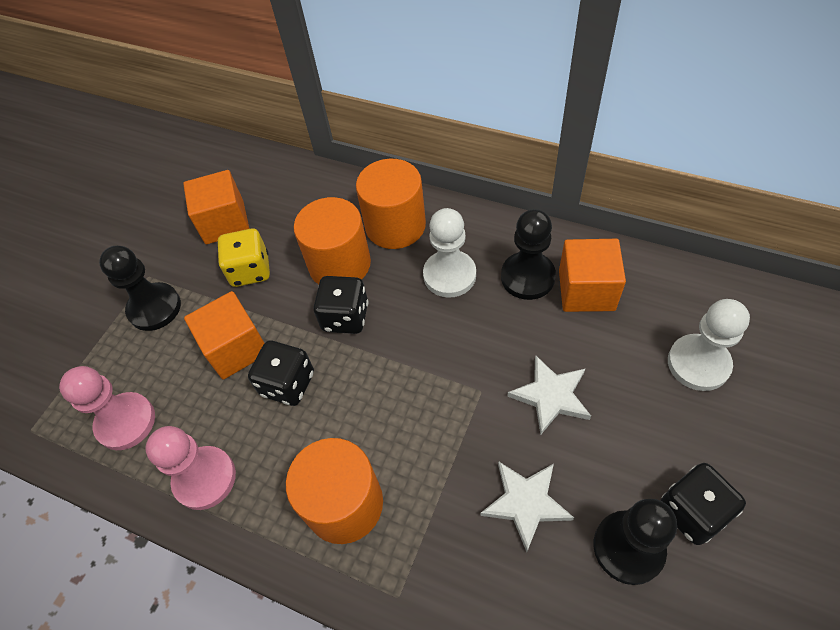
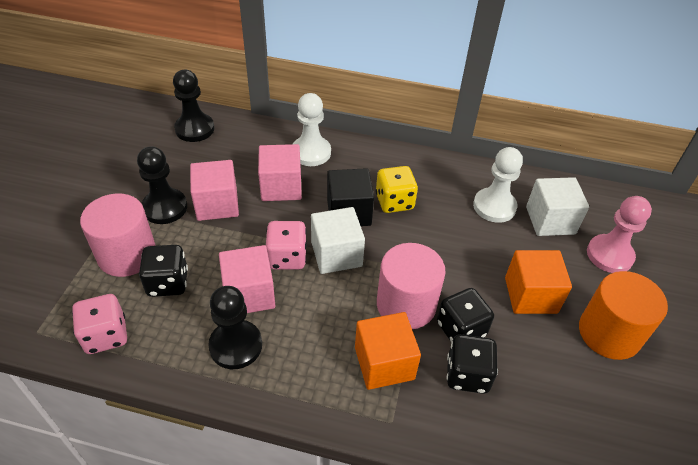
black cube: none = 0 -> [327,168,374,226] = 1
orange cube: [183,170,250,244] [184,291,264,379] [559,239,626,312] = 3 -> [355,312,421,390] [505,250,572,314] = 2
orange cylinder: [286,438,383,544] [294,197,371,284] [356,159,426,249] = 3 -> [579,271,668,360] = 1
pink cube: none = 0 -> [190,160,239,221] [219,245,275,313] [258,144,302,201] = 3
pink cylinder: none = 0 -> [80,194,156,277] [377,243,446,329] = 2
pink dice: none = 0 -> [72,294,127,354] [266,221,307,269] = 2
pink pawn: [59,366,155,450] [145,426,236,510] = 2 -> [587,196,652,273] = 1
white cube: none = 0 -> [311,207,365,274] [526,177,589,236] = 2
white star: [480,461,574,552] [507,356,591,435] = 2 -> none = 0

